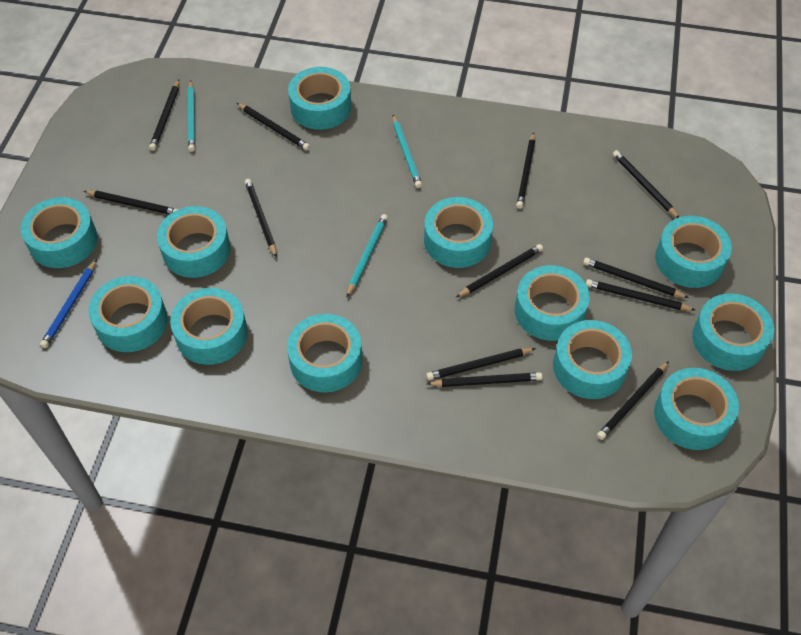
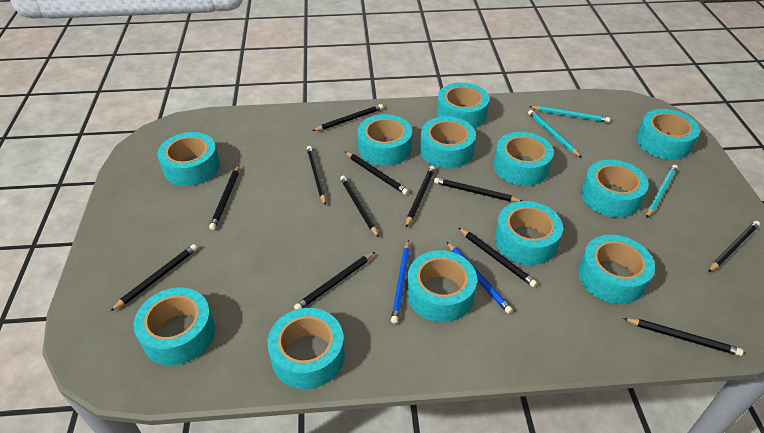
blue pencil: [40,259,97,348] = 1 -> [391,240,410,324] [447,242,513,314] = 2

